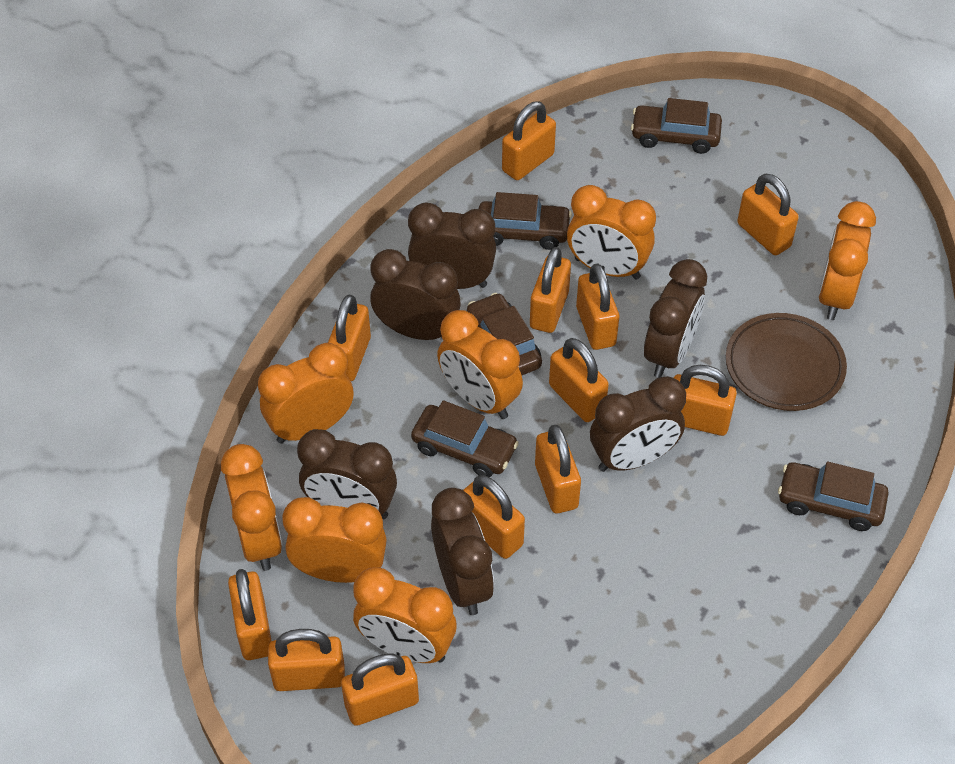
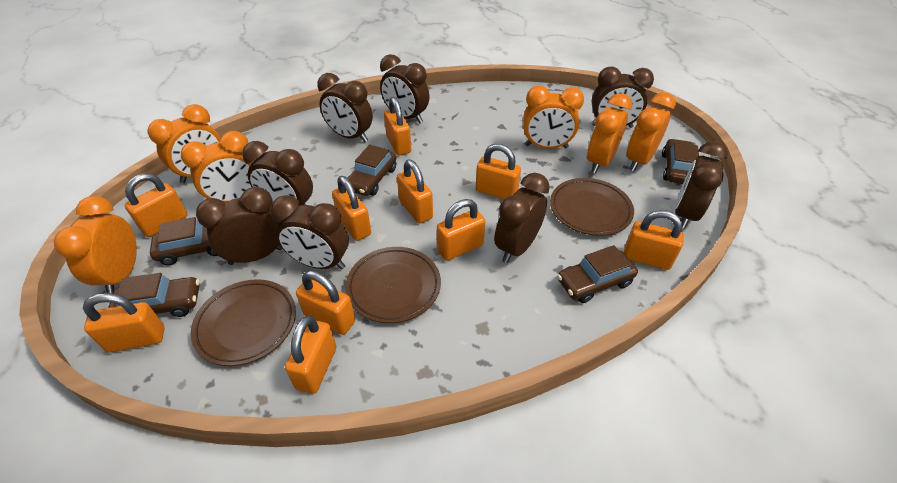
brown clock: [297,429,397,519] [370,249,461,340] [408,203,496,289] [431,488,494,615] [590,376,686,472] [644,259,707,378] = 6 -> [196,187,282,265] [242,141,313,205] [270,195,349,270] [317,73,373,142] [380,54,430,124] [494,173,550,263] [592,66,654,128] [675,141,728,229] = 8
brown plate: [726,313,847,411] = 1 -> [190,279,296,366] [346,247,441,323] [550,178,634,236] = 3
orange clock: [221,444,282,571] [258,343,354,444] [283,497,387,583] [353,567,456,663] [437,310,523,419] [567,185,656,280] [818,201,876,320] = 7 -> [54,196,137,294] [147,104,221,183] [181,131,255,203] [523,85,584,149] [587,93,632,173] [626,92,676,171] = 6
orange padlock: [228,569,271,660] [268,629,345,691] [328,295,371,381] [341,653,419,726] [464,475,525,559] [502,101,556,180] [530,247,571,333] [535,425,581,513] [549,338,609,422] [576,263,619,350] [674,365,737,436] [737,173,799,255] = 12 -> [83,293,165,352] [124,173,188,237] [285,316,336,394] [296,270,355,335] [332,176,371,241] [384,97,411,155] [397,160,433,223] [437,199,485,261] [476,144,521,199] [624,210,684,270] = 10

